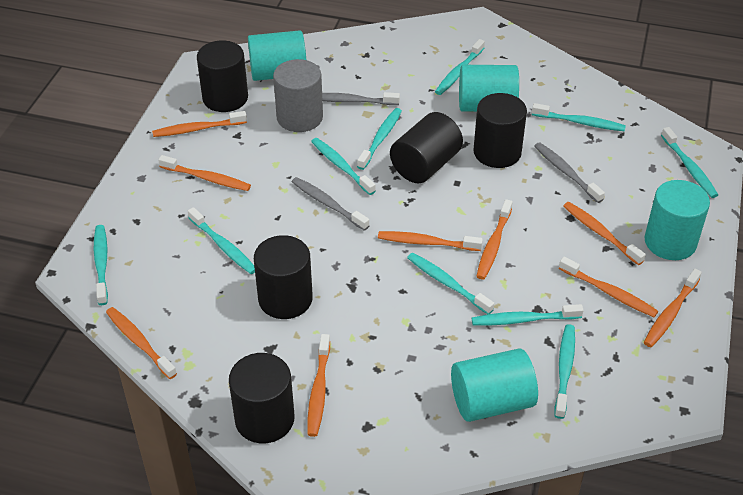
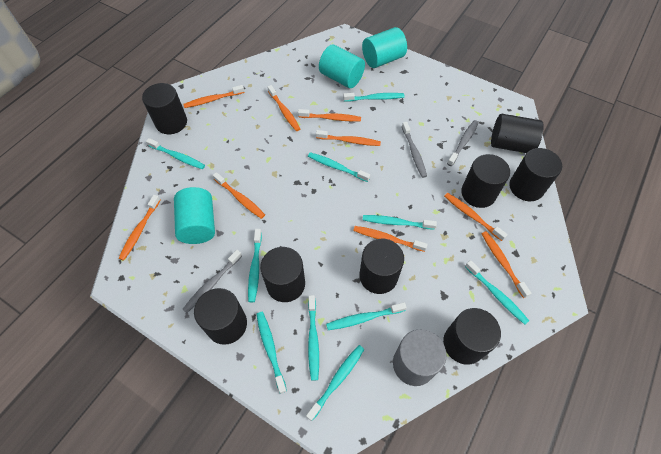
black cylinder: [197,40,248,112] [229,353,294,444] [254,235,313,319] [390,112,463,184] [473,93,527,168] = 5 -> [142,83,187,134] [194,288,247,345] [260,247,305,302] [359,239,404,294] [443,308,501,365] [461,154,510,208] [491,114,544,153] [509,148,562,201] = 8
turquoise cylinder: [248,30,306,81] [451,349,538,422] [459,65,519,112] [645,180,710,260] = 4 -> [174,187,215,244] [319,44,365,88] [362,27,407,68] = 3

